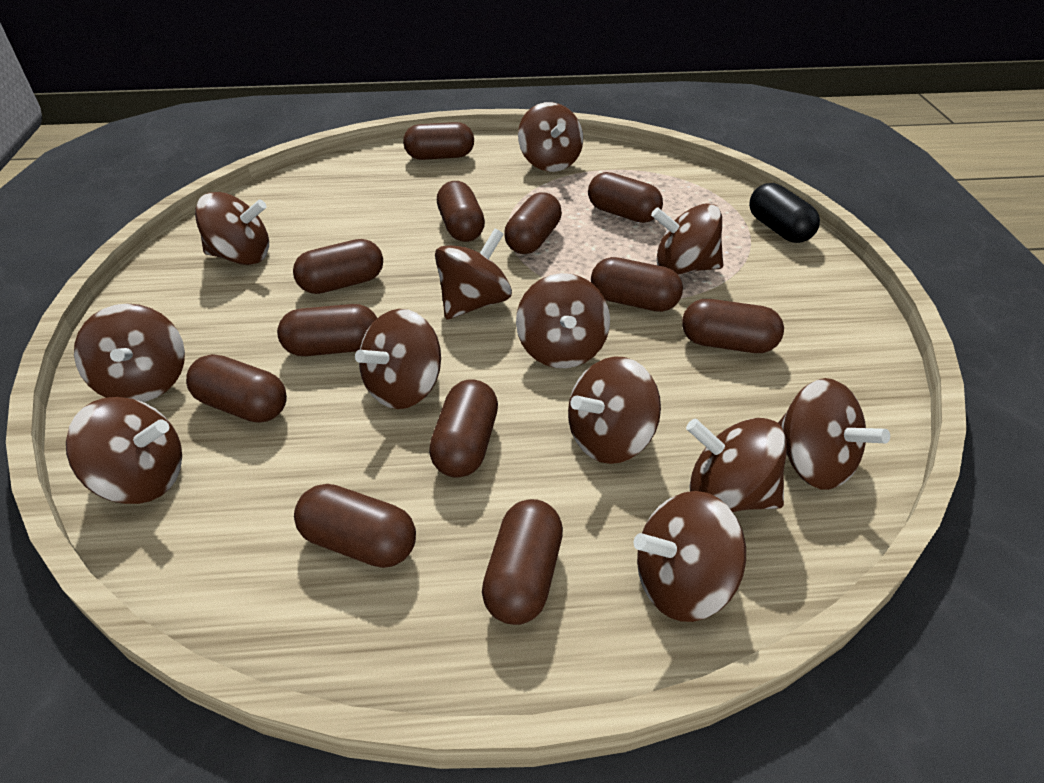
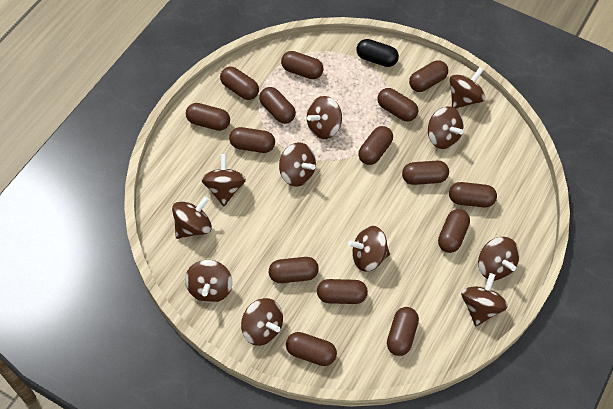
brown capsule: [186,354,287,422] [277,304,377,356] [293,239,383,294] [294,484,416,568] [403,122,474,160] [429,380,498,478] [437,181,485,242] [482,499,563,625] [504,192,562,254] [588,172,663,223] [591,257,683,312] [682,299,784,353] = 12 -> [186,103,230,131] [220,67,259,100] [229,127,275,153] [259,87,296,124] [269,257,319,283] [281,51,324,79] [286,332,337,366] [317,279,368,304] [358,126,393,165] [377,88,418,121] [387,307,419,356] [402,161,449,185] [409,60,448,92] [438,209,470,253] [449,182,497,207] = 15
brown spinning top: [66,397,182,504] [74,303,185,402] [195,192,269,265] [355,309,441,409] [435,229,512,319] [516,273,610,368] [518,102,583,172] [568,356,661,464] [634,491,746,622] [651,203,723,274] [686,418,787,512] [778,378,890,490] = 12 -> [172,196,212,239] [185,260,233,303] [201,154,246,206] [241,298,283,346] [279,142,316,187] [307,96,342,139] [348,226,390,272] [428,106,463,149] [450,67,486,109] [461,273,508,326] [478,237,520,281] = 11

